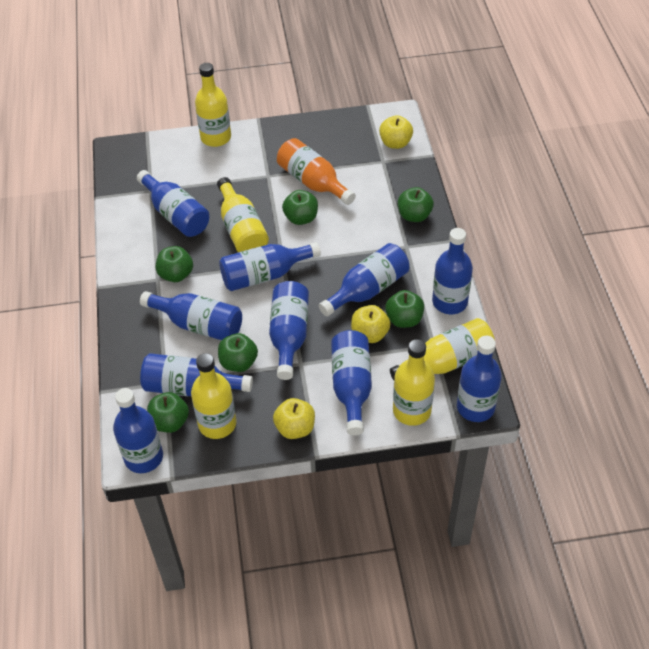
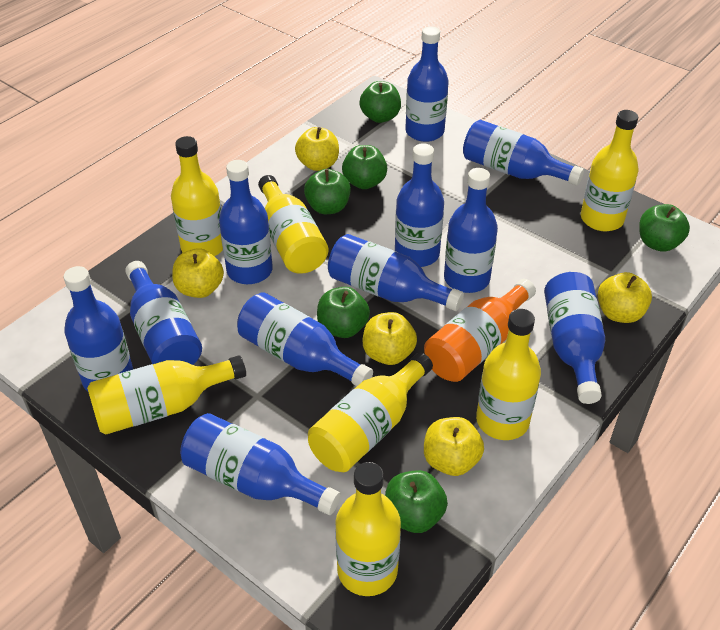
blue bottle: [113,388,163,473] [137,170,210,237] [140,291,242,340] [140,353,253,396] [219,242,321,291] [269,281,309,380] [319,243,409,317] [331,330,372,436] [432,228,473,314] [457,336,502,422] = 10 -> [64,266,133,392] [125,261,202,365] [180,413,341,515] [219,160,273,284] [237,292,373,386] [328,234,464,311] [395,143,444,267] [405,26,449,142] [444,168,498,293] [463,120,584,186] [544,272,605,404] = 11
yellow apple: [273,398,315,439] [351,305,391,343] [379,115,413,149] = 3 -> [172,248,224,298] [295,127,339,171] [363,312,417,365] [424,417,484,476] [598,272,652,323] = 5
yellow bottle: [191,353,236,439] [195,63,231,147] [217,177,269,252] [390,318,495,380] [393,339,435,426] = 5 -> [87,355,246,435] [171,136,223,256] [258,175,329,274] [308,352,433,472] [335,462,401,596] [476,309,541,440] [581,110,639,231] = 7

